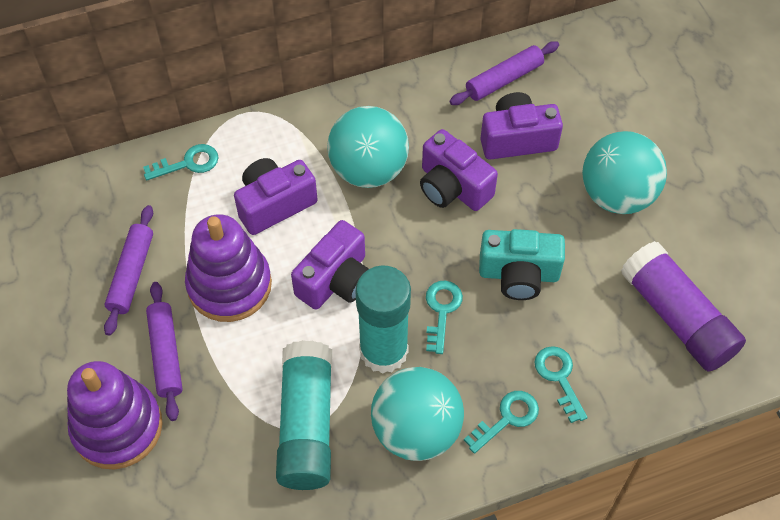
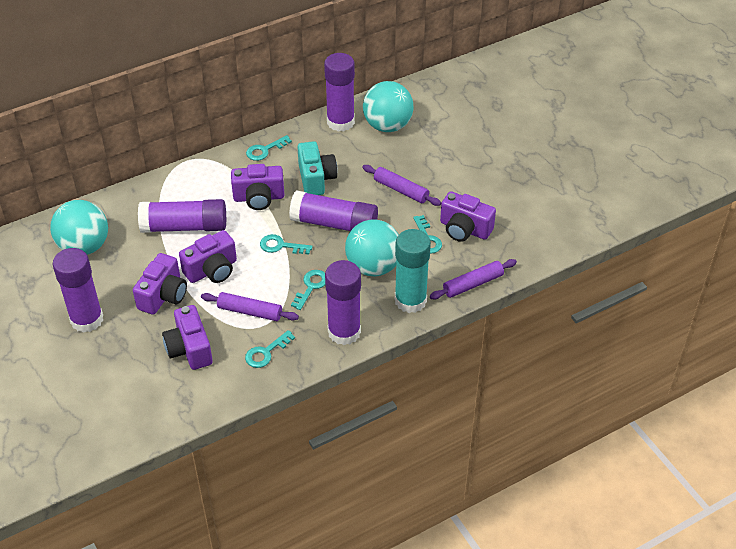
purple camera: [234,158,317,235] [291,220,369,310] [420,129,498,211] [480,92,563,160] = 4 -> [133,253,187,315] [162,305,213,370] [179,230,237,283] [231,164,284,210] [440,191,496,242] = 5
purple glue stick: [621,241,746,372] = 1 -> [53,248,103,333] [138,199,226,233] [289,190,378,231] [324,53,355,132] [325,260,361,345] = 5
purple stacking toy: [67,361,163,469] [185,214,272,322] = 2 -> none = 0
turquoise glue stick: [276,340,332,490] [356,265,411,374] = 2 -> [395,229,431,313] = 1
turquoise key: [143,144,219,181] [426,281,463,354] [464,391,539,454] [534,346,588,423] = 4 -> [245,330,295,368] [246,135,292,161] [260,234,312,255] [291,270,325,310] [413,215,442,254] = 5

